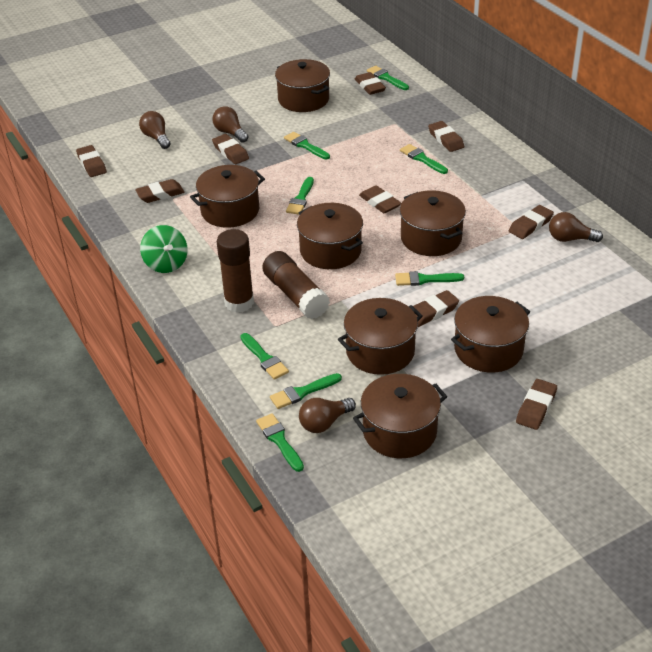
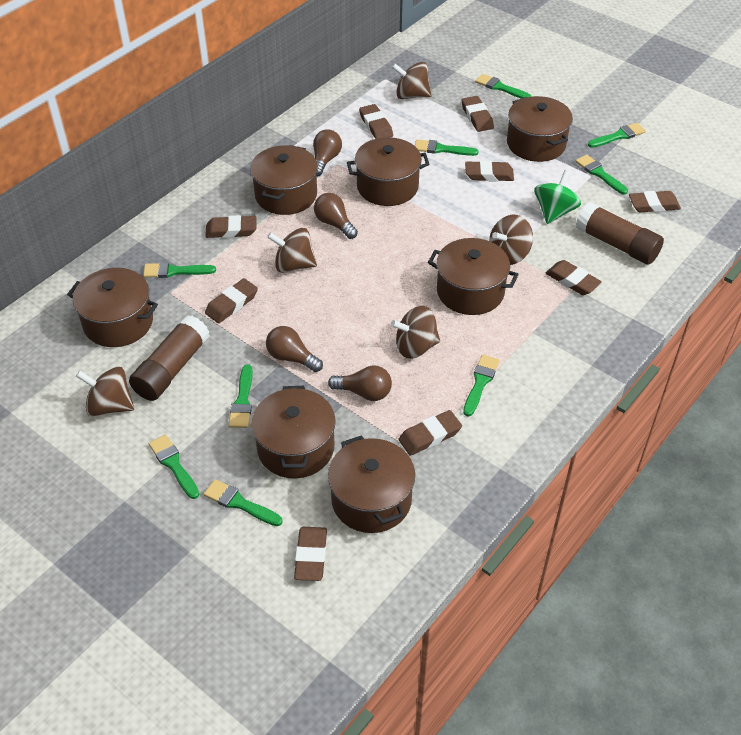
brown spinning top: none = 0 -> [76,367,134,416] [267,228,317,273] [391,306,440,359] [392,62,432,99] [489,215,533,265] = 5
green brush: [240,333,289,380] [256,413,304,472] [270,373,342,409] [284,132,330,160] [286,177,314,214] [367,66,409,90] [395,271,464,286] [400,144,448,174] = 8 -> [143,262,216,278] [149,435,199,499] [204,479,283,526] [229,364,253,428] [415,139,479,156] [463,355,500,417] [475,74,532,99] [575,155,628,194] [588,123,646,148] = 9

